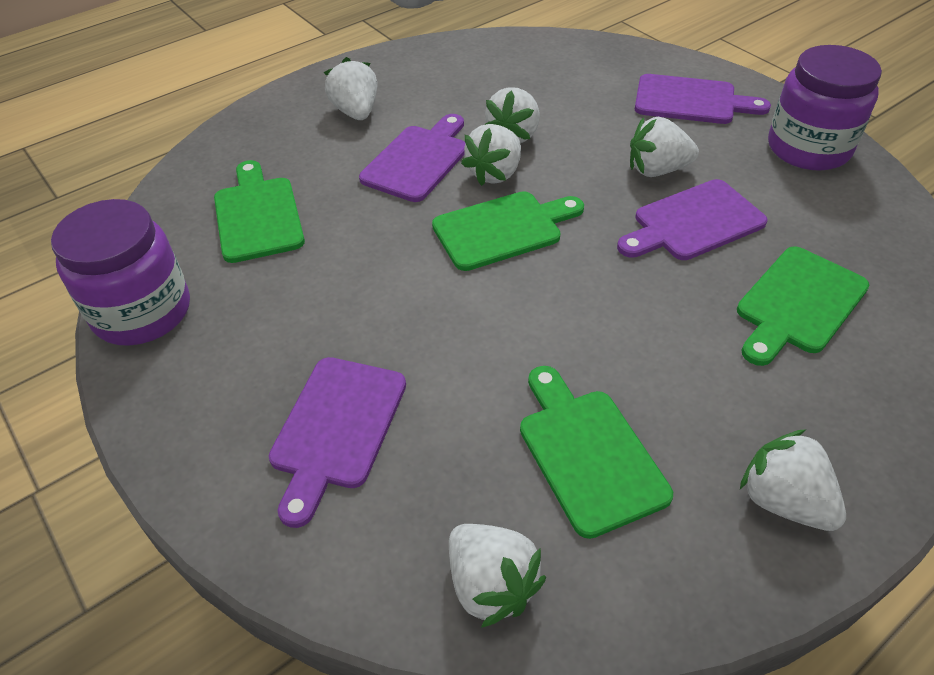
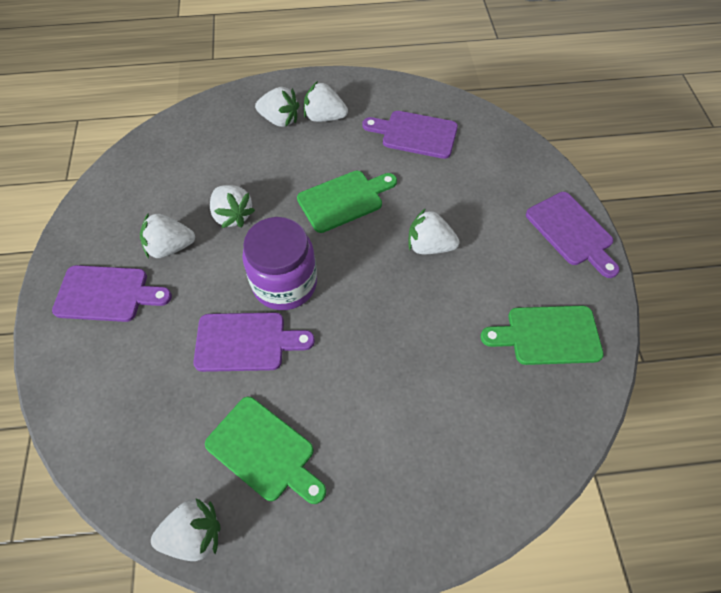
green cutting board: [214,160,305,263] [432,191,584,271] [520,366,673,539] [737,246,869,366] = 4 -> [205,397,326,504] [297,171,397,233] [480,306,604,365] = 3
purple jar: [51,199,190,346] [768,45,882,171] = 2 -> [242,217,317,310] = 1

